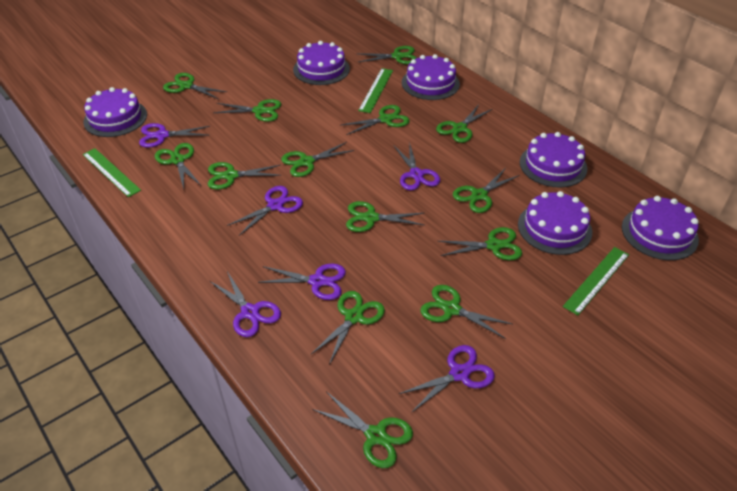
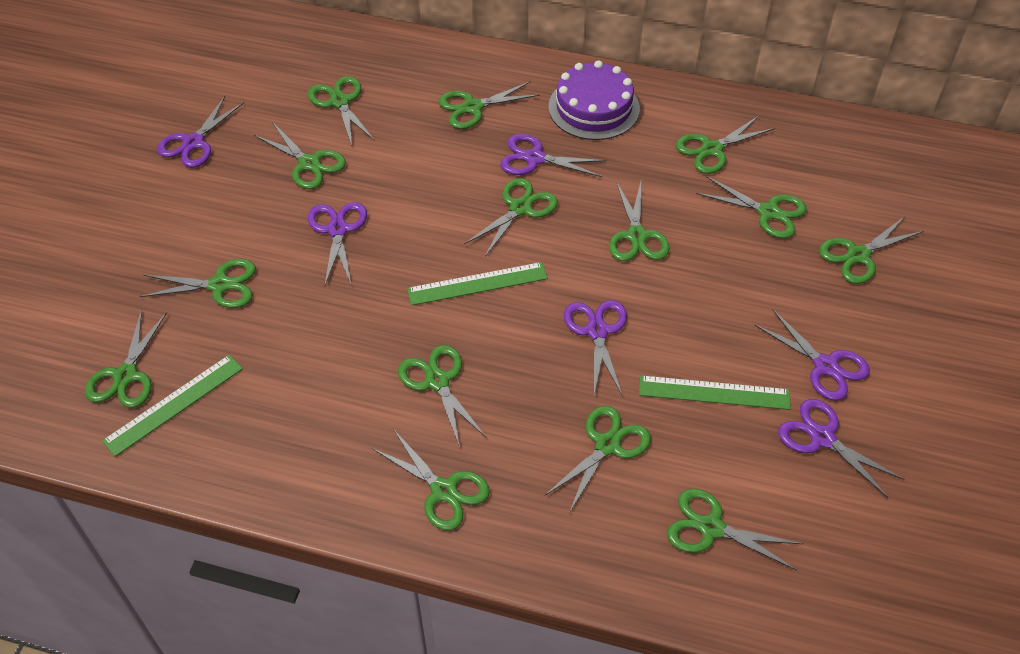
purple cake: [83,87,147,137] [293,41,350,85] [402,54,460,100] [518,191,592,255] [520,132,587,188] [622,196,699,260] = 6 -> [548,60,640,140] = 1

